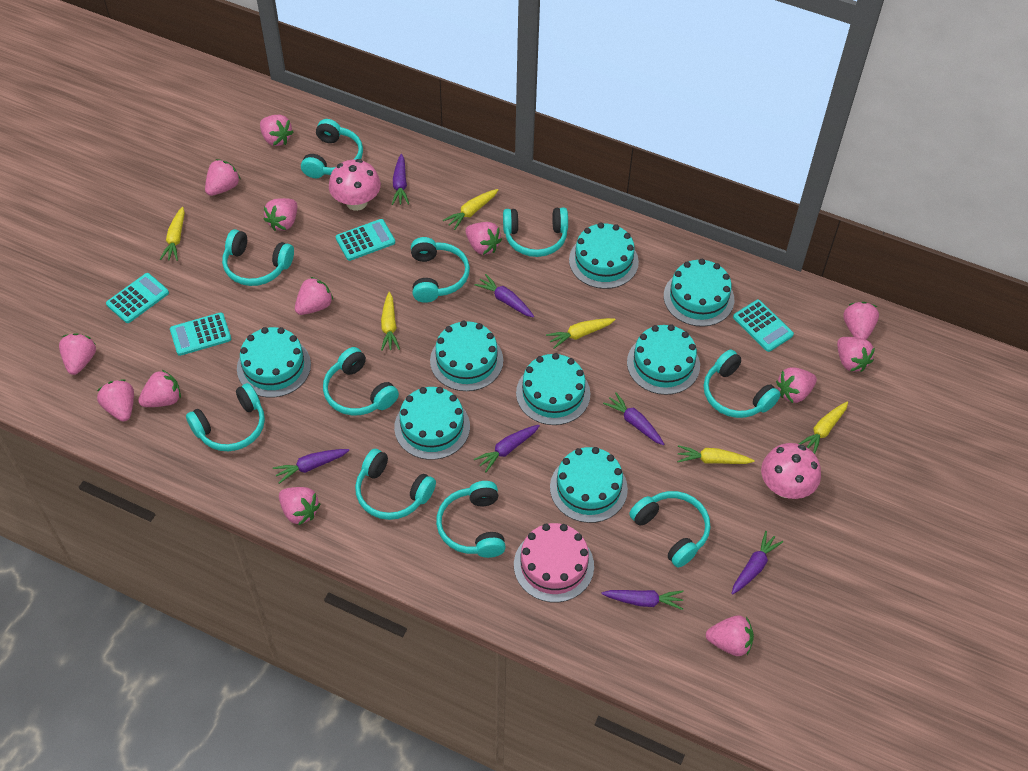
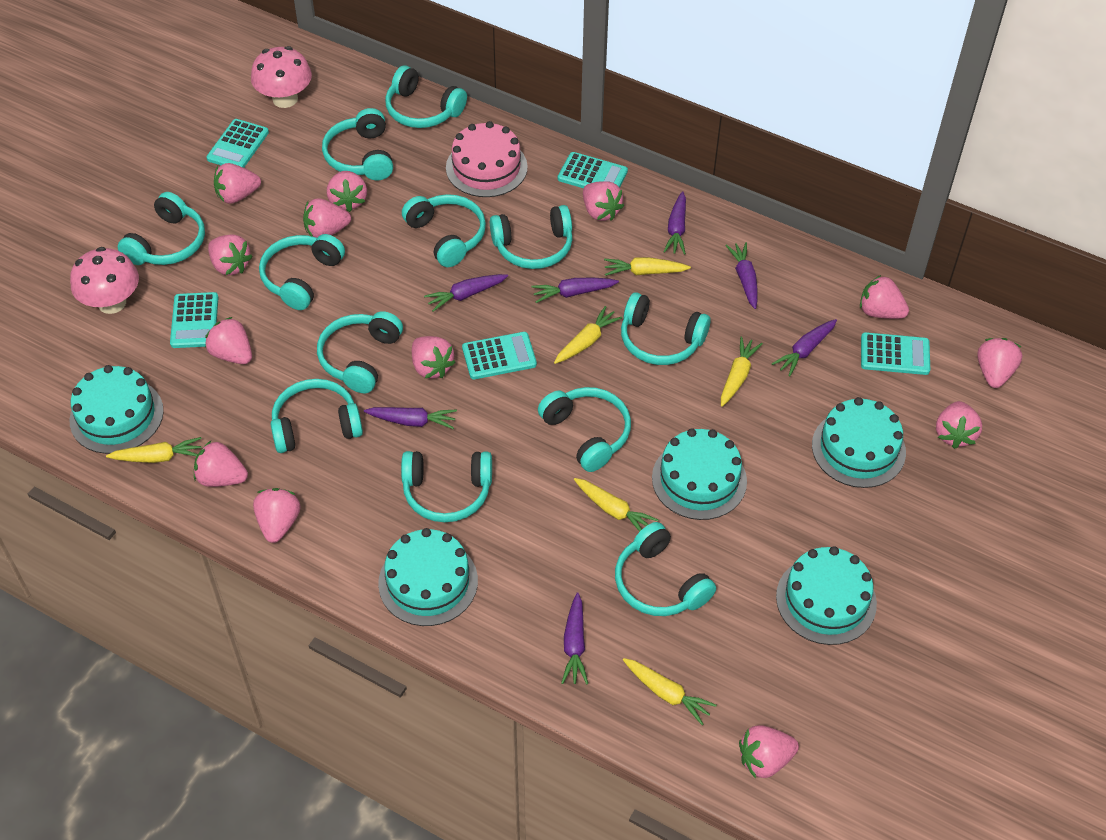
turquoise cake: [237,327,311,398] [394,387,470,460] [430,320,503,391] [516,353,590,425] [550,447,628,523] [569,222,639,289] [627,324,700,395] [664,259,734,327] = 8 -> [70,365,164,454] [378,528,478,626] [652,428,747,520] [776,546,877,645] [812,397,906,488] = 5
turquoise calculator: [106,273,169,323] [170,312,231,356] [336,219,395,261] [733,300,794,352] = 4 -> [170,292,218,348] [206,119,269,168] [462,332,537,379] [558,152,628,188] [861,332,930,375] = 5
turquoise headphones: [186,383,265,451] [222,229,294,286] [301,119,363,178] [323,347,399,416] [355,449,436,520] [411,237,470,303] [436,481,506,558] [503,207,568,257] [629,491,710,567] [704,349,781,418] = 10 -> [118,192,205,265] [259,234,345,310] [271,379,363,453] [317,311,403,393] [322,108,393,180] [385,66,467,128] [401,451,492,522] [402,194,486,267] [490,205,573,269] [538,387,631,472] [615,522,716,616] [621,292,711,365] = 12

